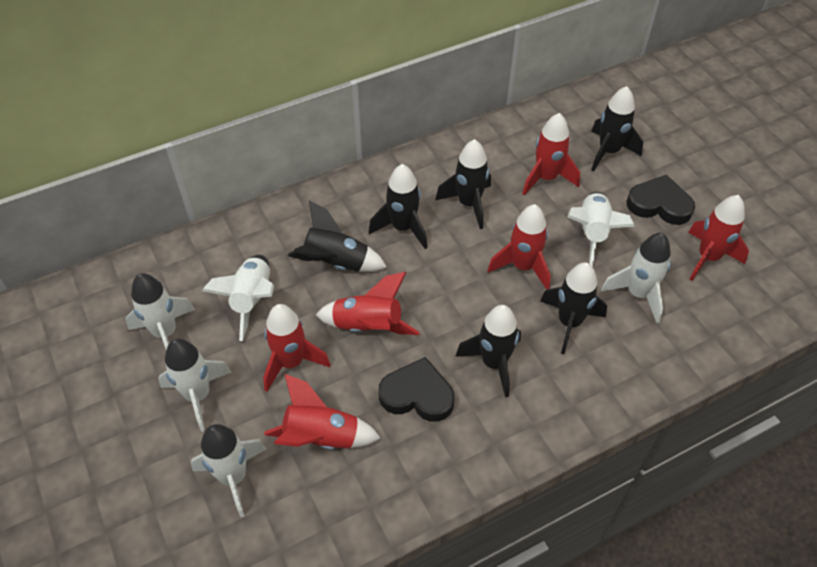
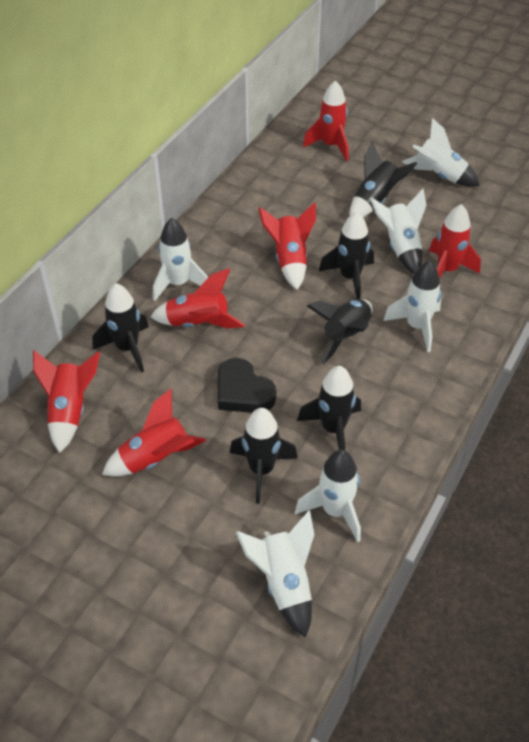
black heart: [378,357,454,422] [627,175,695,225] = 2 -> [218,358,276,413] = 1

